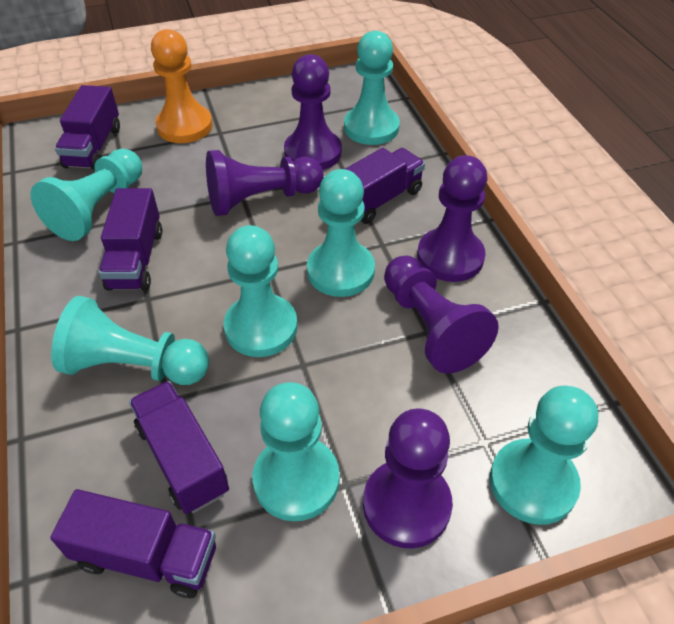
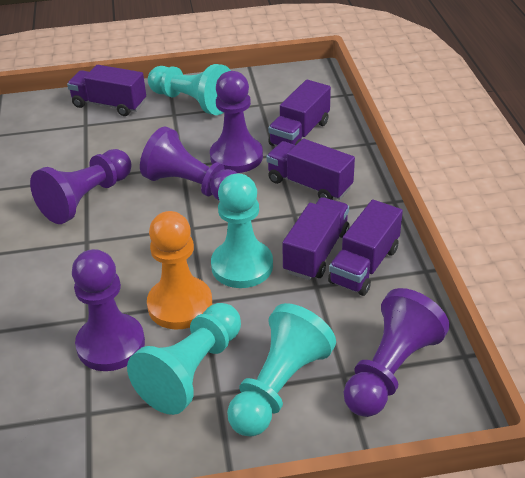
turquoise pawn: [30,149,142,241] [51,296,209,385] [224,225,298,357] [253,382,339,521] [307,169,375,297] [344,31,400,145] [490,386,598,525] = 7 -> [127,303,241,415] [148,64,231,115] [211,173,273,288] [227,303,336,437] = 4

